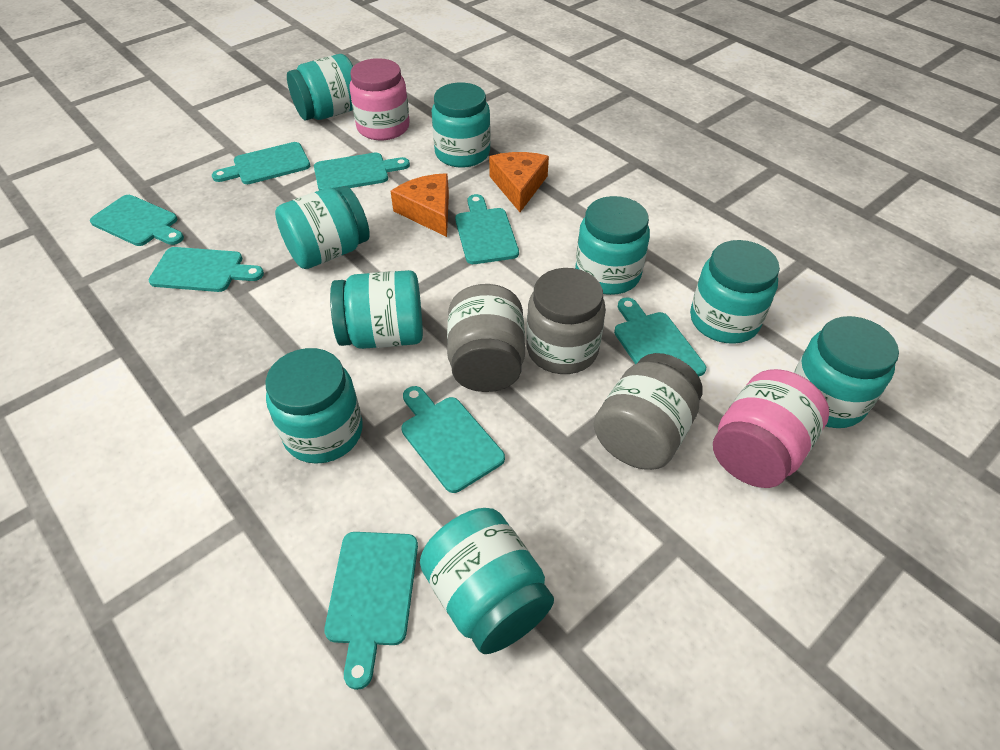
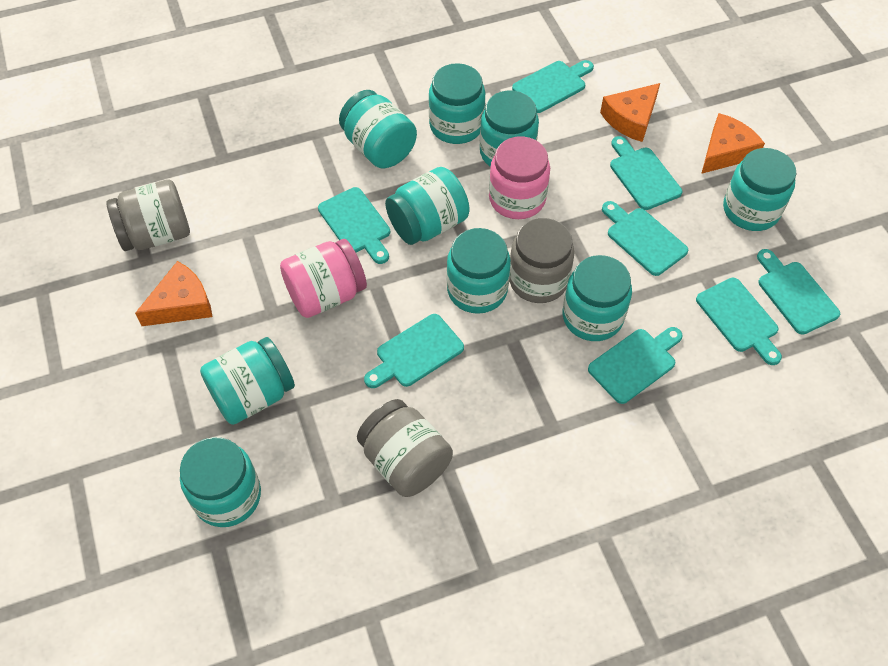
orange cheese: [391,173,449,237] [489,152,549,212] = 2 -> [135,261,212,326] [600,83,660,142] [701,113,765,174] = 3

